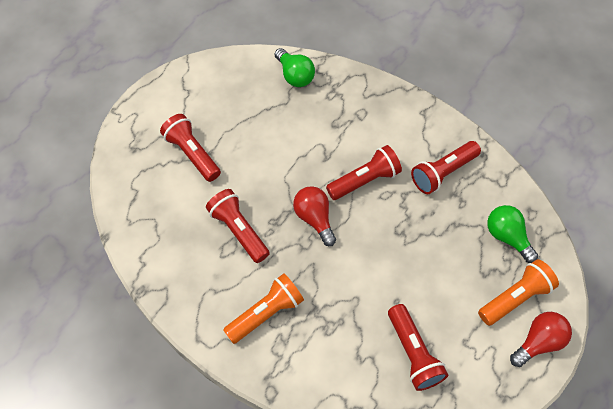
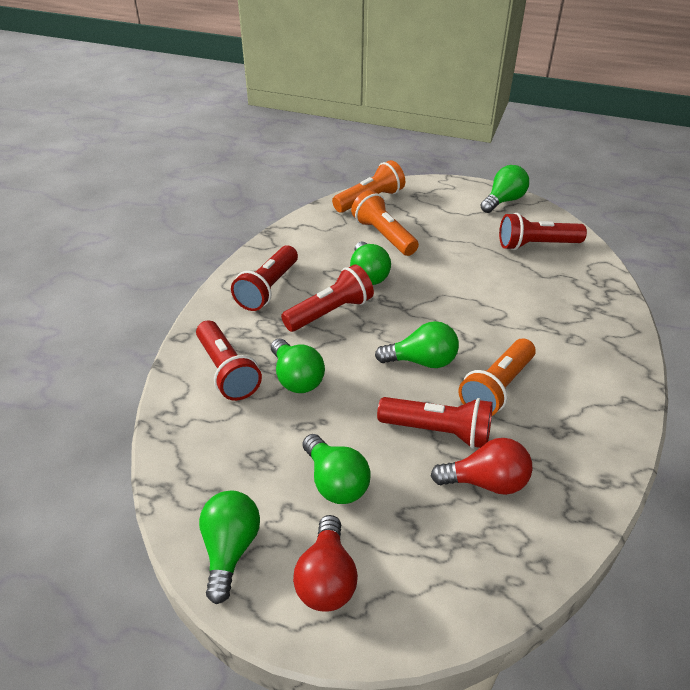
green light bulb: [275,48,315,87] [487,205,538,263] = 2 -> [199,491,260,604] [271,338,325,393] [303,434,371,504] [350,242,391,285] [375,321,459,368] [480,165,529,213] = 6
orange flashlight: [223,273,304,344] [478,259,559,326] = 2 -> [332,160,405,213] [351,190,419,256] [458,339,536,416] = 3

